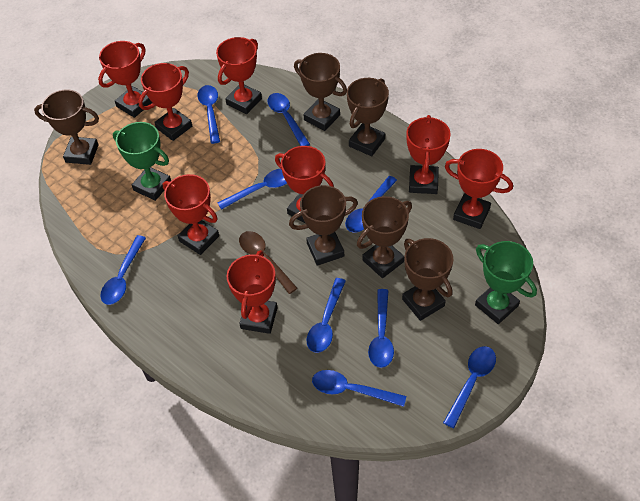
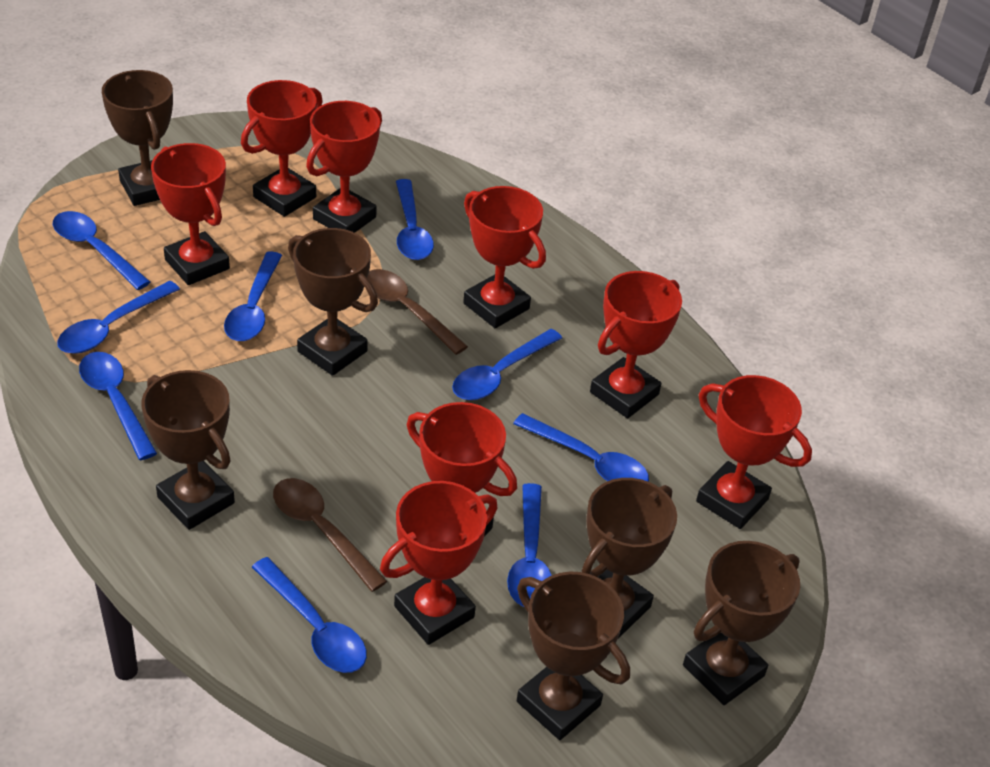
brown spoon: [239,231,298,294] = 1 -> [273,478,387,592] [367,269,468,355] = 2
green trophy: [113,122,171,201] [475,241,537,324] = 2 -> none = 0

